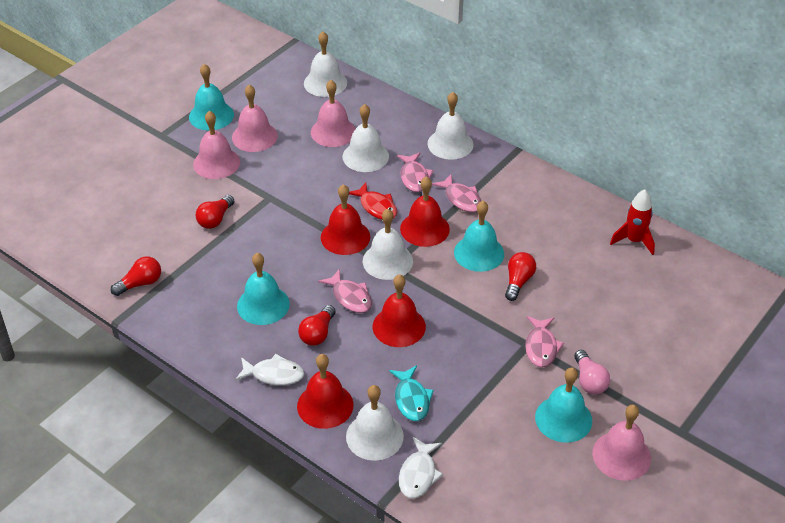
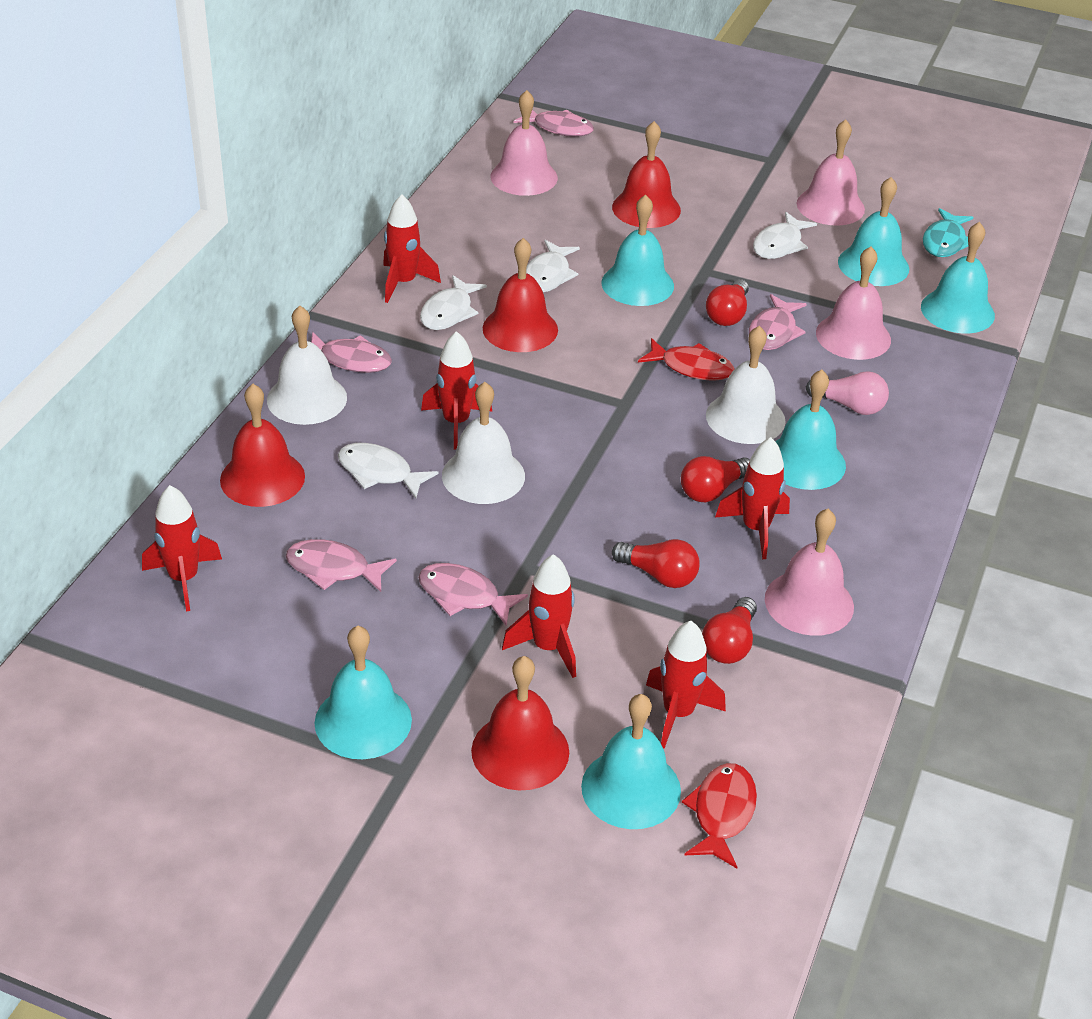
pink fish: [318,269,372,313] [397,152,433,192] [432,174,481,212] [525,316,564,368] = 4 -> [286,539,397,592] [311,332,392,373] [418,563,528,626] [513,110,594,137] [749,294,806,350] = 5
red fish: [349,182,397,220] = 1 -> [638,338,734,381] [682,763,757,868] = 2
red rocket: [610,189,655,255] = 1 -> [142,485,222,611] [383,194,441,303] [421,331,492,450] [502,554,576,678] [646,621,726,749] [715,437,790,559] = 6
turquoise bell: [189,64,234,130] [237,253,290,325] [454,201,504,272] [535,367,592,443] = 4 -> [315,626,412,759] [581,694,681,829] [601,194,674,306] [775,370,846,490] [838,177,909,286] [921,222,995,333] = 6
white bell: [304,31,347,97] [343,104,389,172] [346,385,404,461] [363,209,413,280] [427,92,474,160] = 5 -> [267,306,347,425] [442,382,525,504] [706,326,786,444] = 3
white fish: [235,354,305,386] [399,437,443,498] = 2 -> [338,443,439,499] [420,275,487,330] [526,240,580,292] [753,212,817,259] = 4

